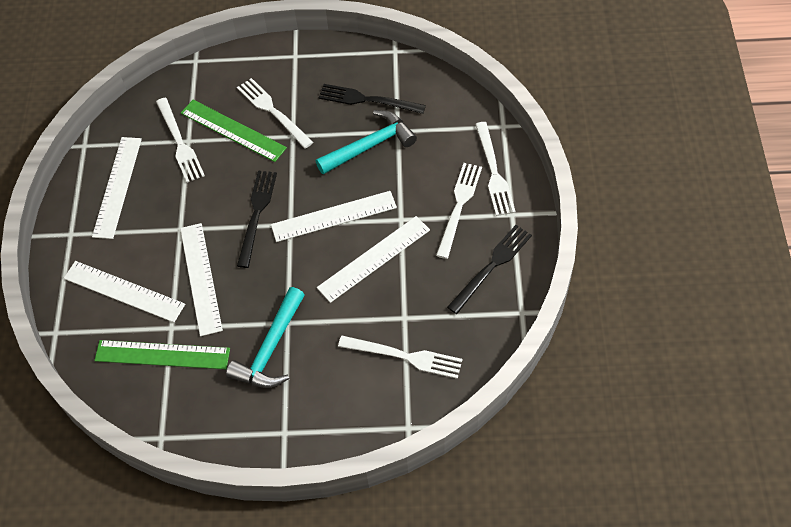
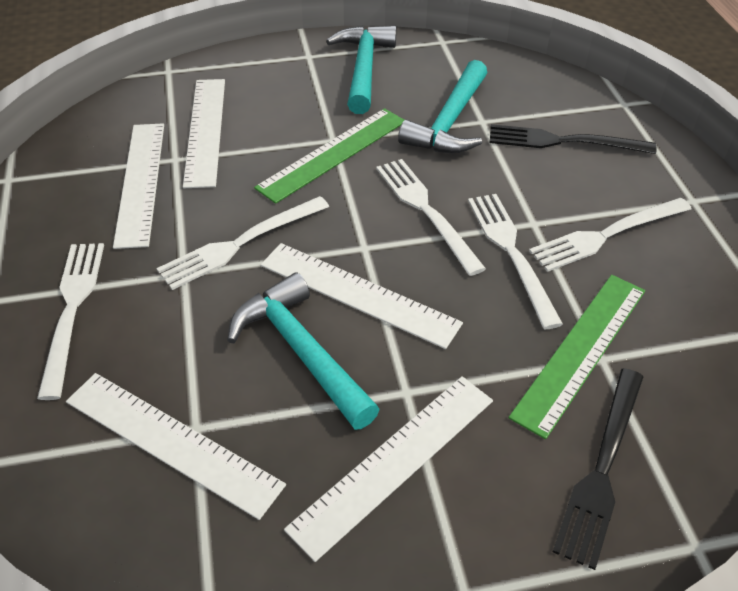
black fork: [237,171,277,268] [319,84,426,114] [447,225,532,314] = 3 -> [489,124,657,154] [553,368,643,570] = 2
turquoise hammer: [226,287,305,388] [316,110,417,174] = 2 -> [227,272,380,430] [326,25,397,114] [398,60,487,153] = 3

